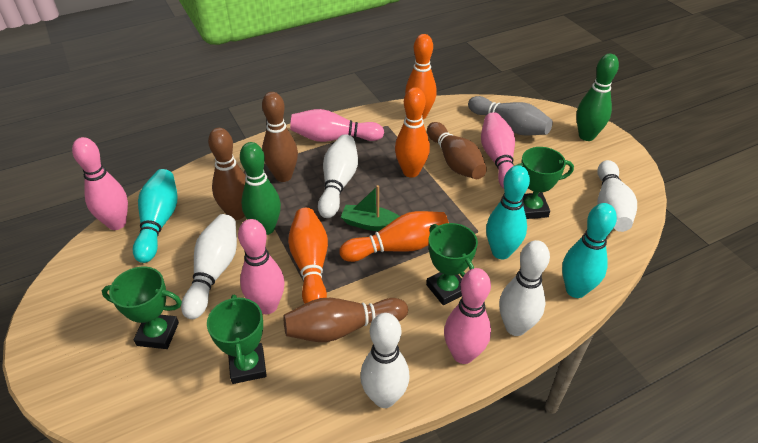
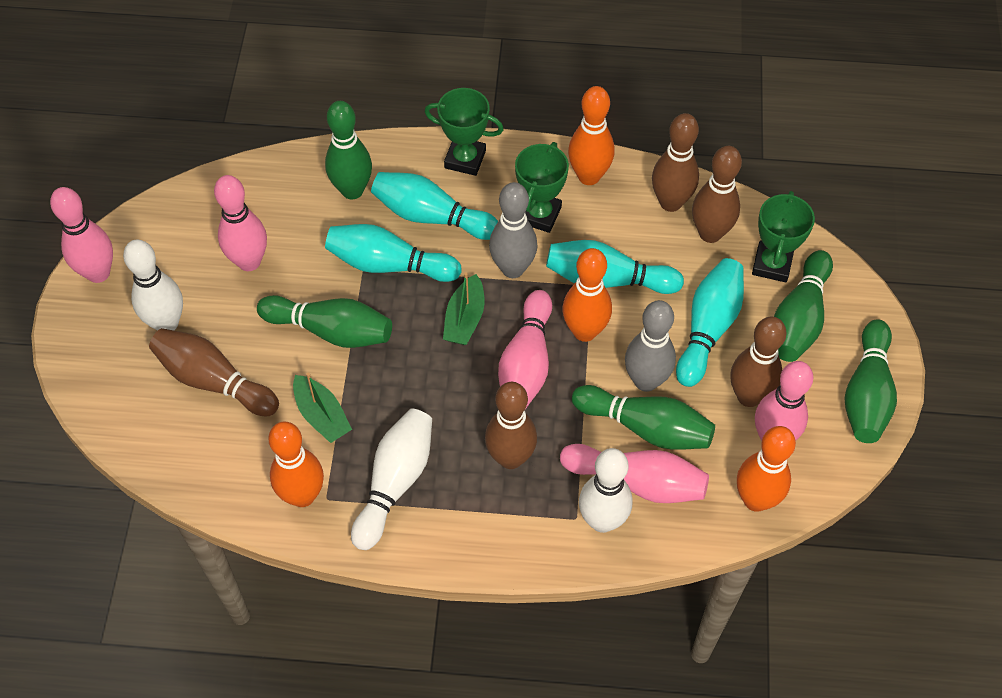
brown bowling pin: [208,128,246,220] [262,92,298,182] [283,298,408,342] [427,122,487,179] = 4 -> [149,328,279,416] [485,382,537,469] [652,113,699,212] [692,146,742,243] [730,317,787,407] = 5
green boat: [341,185,400,231] = 1 -> [293,373,352,443] [443,272,484,345] = 2
green bowling pin: [240,142,281,235] [576,54,619,141] = 2 -> [257,295,392,348] [325,101,372,199] [572,385,715,450] [774,250,833,362] [845,319,897,443] = 5
green trophy: [102,267,182,349] [207,294,267,384] [426,223,478,305] [515,147,574,219] = 4 -> [425,88,504,176] [515,142,569,233] [752,191,815,282] = 3
grey bowling pin: [468,96,553,135] = 1 -> [489,182,537,278] [625,300,676,392] = 2
turquoise bowling pin: [133,169,177,263] [486,165,530,259] [562,203,617,298] = 3 -> [325,224,462,282] [371,172,498,240] [546,240,684,294] [676,258,744,387] = 4
white bowling pin: [181,214,237,319] [318,134,358,218] [360,313,410,408] [499,240,550,336] [597,160,637,232] = 5 -> [123,240,183,331] [351,409,432,550] [579,448,633,533] = 3

